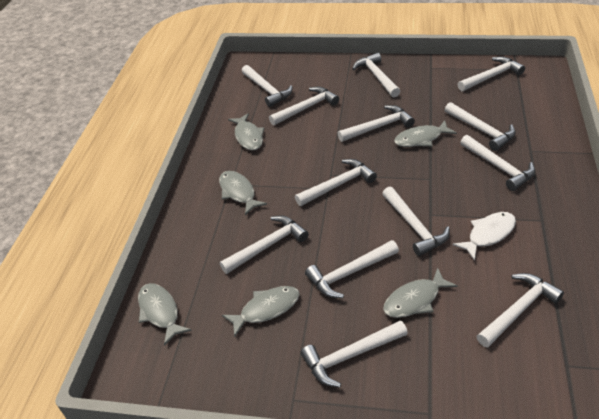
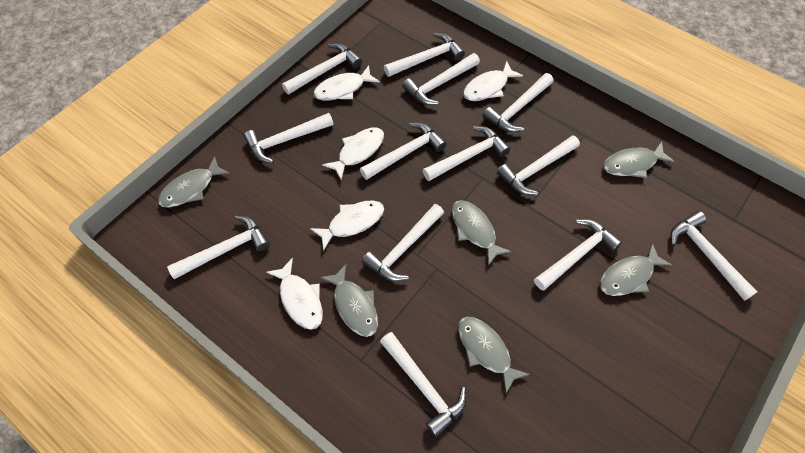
white fish: [453,212,516,261] = 1 -> [266,258,323,330] [310,200,384,251] [313,65,380,100] [322,127,384,180] [463,61,523,101] = 5

